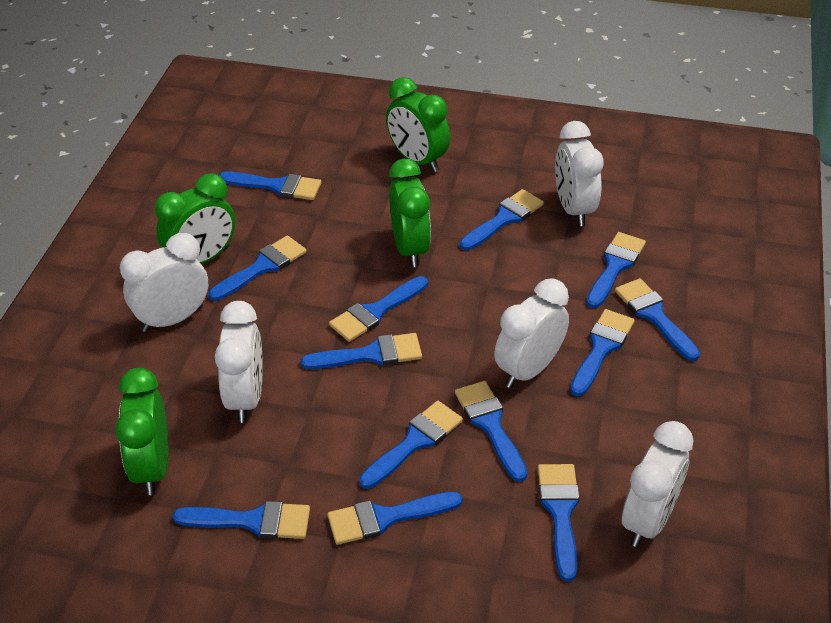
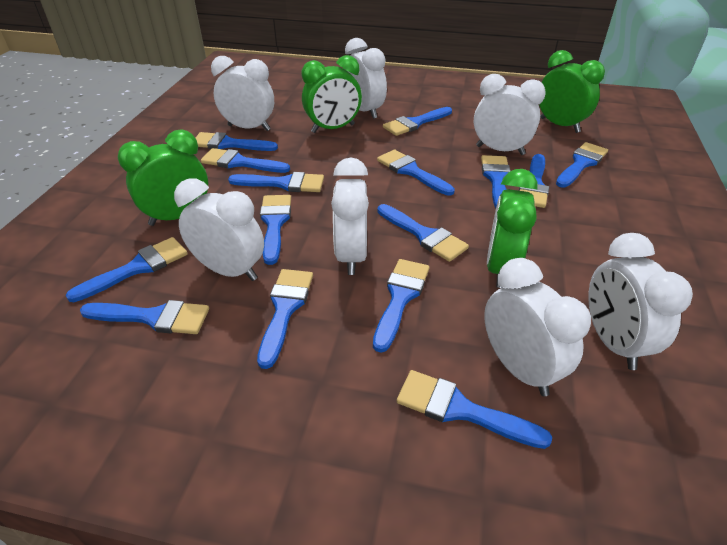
blue brush: [173,501,310,539] [208,235,307,301] [219,171,322,200] [301,333,422,369] [327,492,463,545] [329,276,428,342] [359,401,463,489] [455,381,527,482] [460,189,544,250] [538,464,580,581] [570,309,635,396] [586,232,646,308] [615,278,700,361] = 13 -> [65,237,188,302] [80,300,209,334] [195,132,278,151] [201,148,290,173] [228,172,324,192] [257,269,313,369] [260,195,291,265] [373,259,429,353] [377,149,455,195] [377,204,469,262] [383,107,452,136] [397,370,552,449] [481,155,510,208] [519,154,549,208] [556,142,608,188] = 15
white clock: [120,233,208,332] [215,301,263,423] [494,278,569,388] [555,121,604,226] [622,421,693,547] = 5 -> [174,178,264,281] [211,56,274,131] [331,158,369,275] [345,38,387,119] [474,74,546,155] [484,258,591,396] [588,233,693,370] = 7

